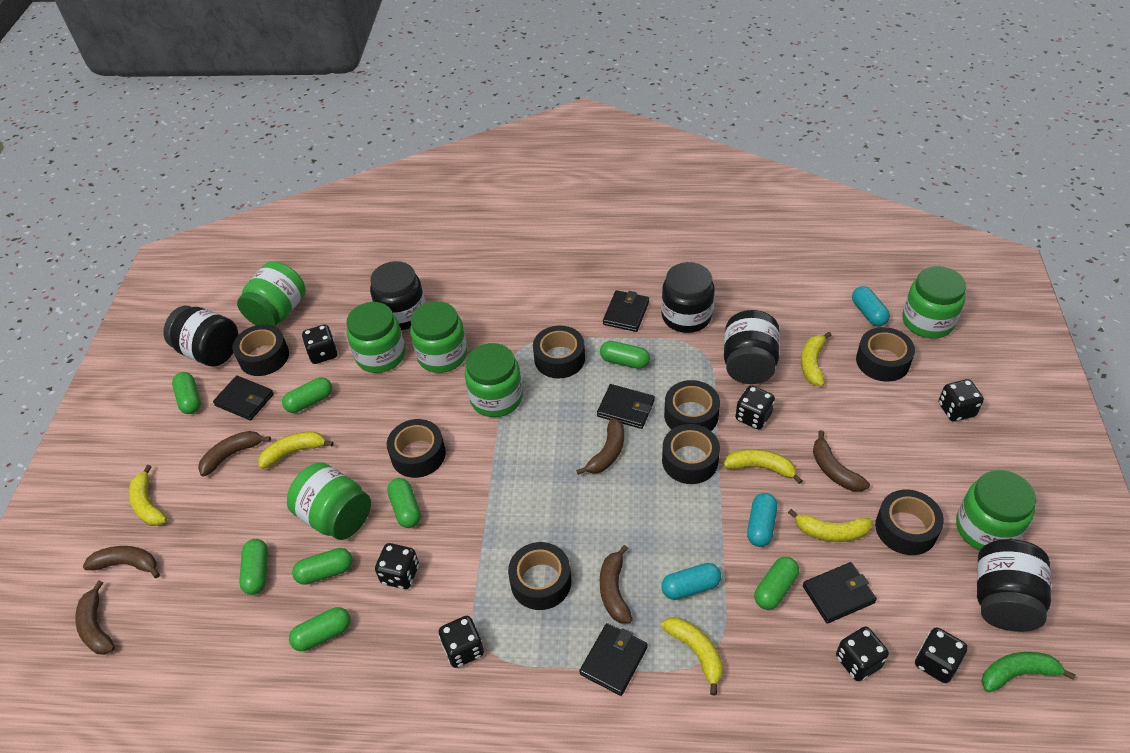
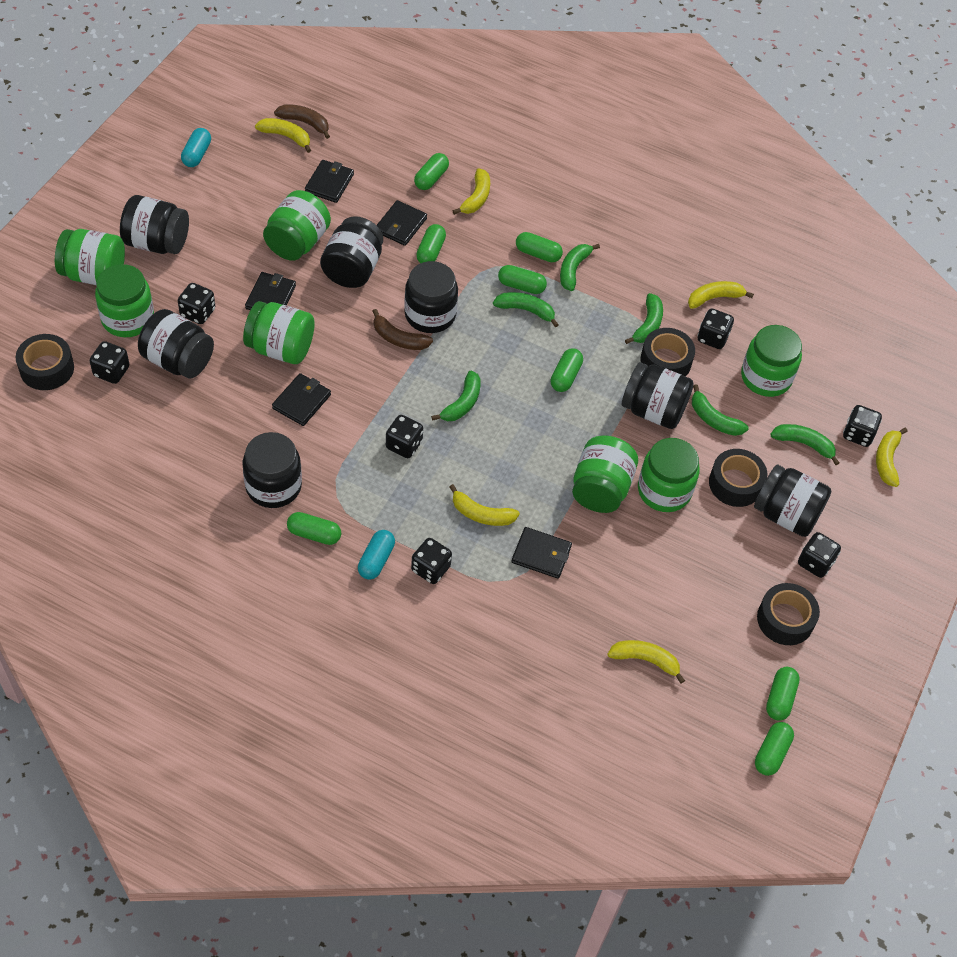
black jar: [164,306,238,367] [370,261,425,330] [661,262,715,333] [724,310,780,384] [977,539,1051,632] = 5 -> [120,195,189,254] [138,309,214,379] [243,432,302,508] [320,216,383,288] [404,261,458,333] [622,362,694,429] [754,464,831,537] = 7
black tape: [232,324,289,376] [387,419,446,478] [508,542,571,610] [533,326,585,379] [662,424,720,484] [664,380,720,431] [856,327,915,382] [875,489,944,555] = 8 -> [16,334,74,390] [640,328,695,376] [709,449,767,507] [757,583,820,645] = 4
brown banana: [75,580,115,655] [83,546,160,578] [198,431,271,476] [576,418,624,475] [600,545,633,623] [813,430,870,492] = 6 -> [274,104,330,139] [373,309,433,350] = 2
green banana: [981,652,1076,693] = 1 -> [431,371,481,421] [493,292,559,327] [560,244,600,291] [625,293,663,344] [692,385,749,436] [770,424,839,465] = 6
turquoise capsule: [661,563,721,600] [747,493,777,547] [852,286,890,326] = 3 -> [181,128,211,167] [358,530,395,580] = 2

